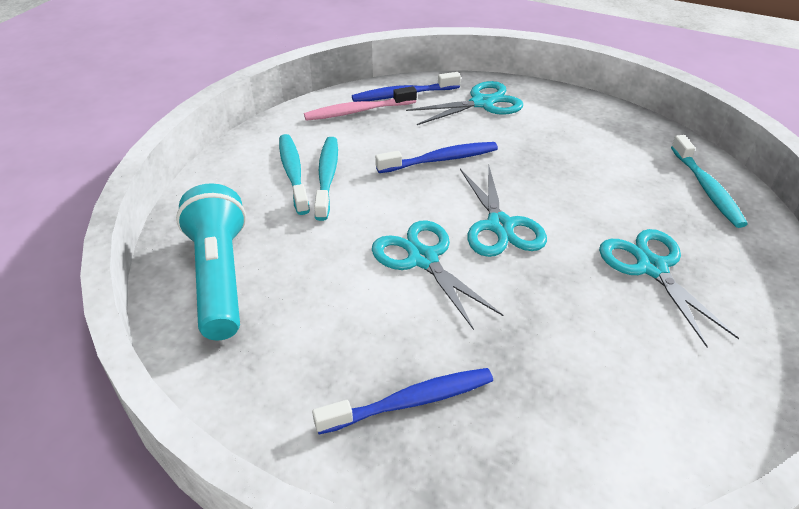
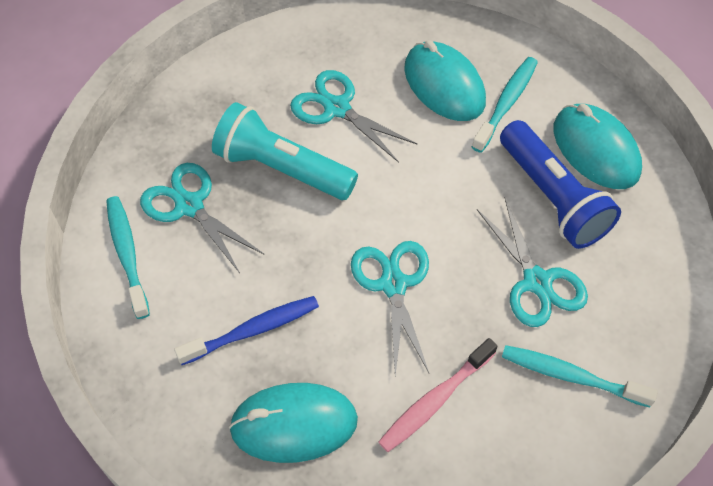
blue flashlight: none = 0 -> [500,120,621,249] = 1
blue toothbrush: [312,368,493,434] [352,72,461,102] [375,142,498,173] = 3 -> [174,296,319,365] = 1
turquoise mouse: none = 0 -> [229,383,358,463] [404,40,486,121] [554,104,642,189] = 3

